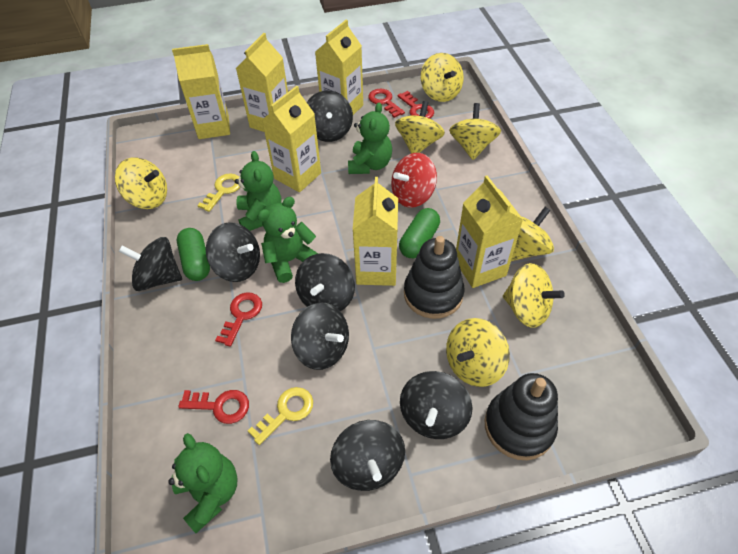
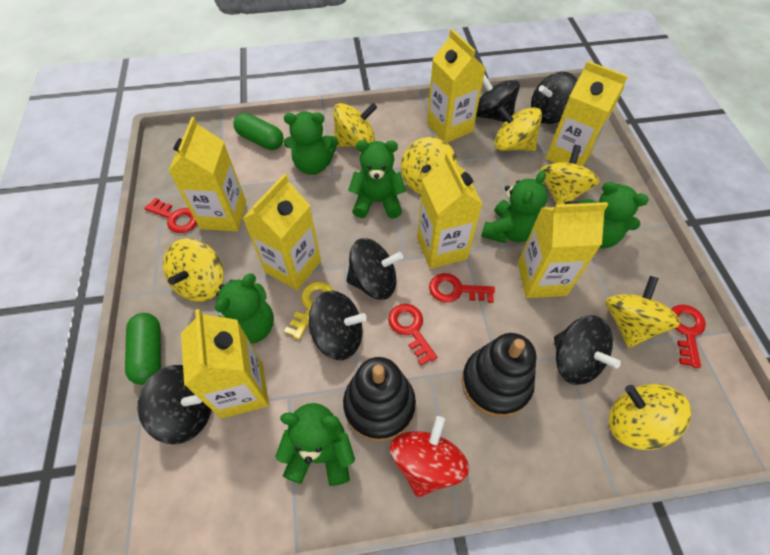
black spinning top: [119,237,182,291] [206,223,260,282] [291,303,349,370] [295,253,355,311] [307,90,353,142] [330,420,405,491] [400,371,473,439] = 7 -> [138,365,211,444] [309,290,367,360] [346,238,403,300] [476,74,520,122] [531,72,578,124] [554,316,621,385] = 6
green teddy bear: [168,433,238,533] [235,151,281,231] [257,197,318,283] [348,102,392,174] = 4 -> [215,274,274,344] [275,403,355,486] [284,112,338,175] [348,140,406,219] [481,171,548,243] [581,182,649,248] = 6
yellow carton: [172,44,230,139] [236,33,288,132] [262,86,321,192] [315,20,363,115] [353,177,398,286] [456,176,523,288] = 6 -> [168,117,246,231] [181,309,269,419] [242,173,321,290] [417,152,483,269] [427,29,486,143] [518,201,608,298] [546,61,628,166] = 7
yellow key: [197,173,240,212] [248,387,313,445] = 2 -> [284,282,334,340] = 1

